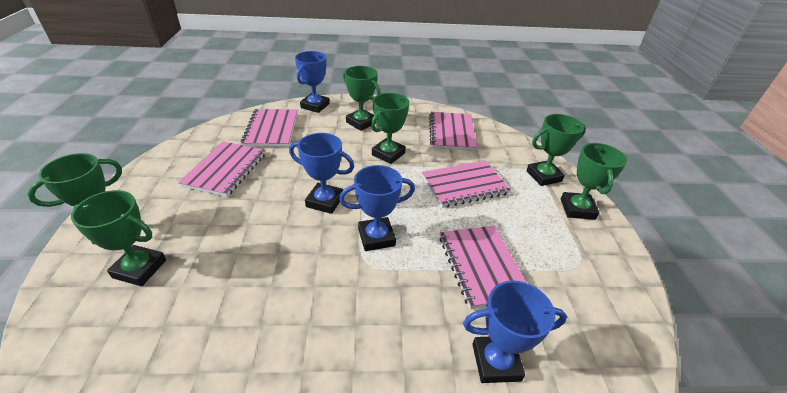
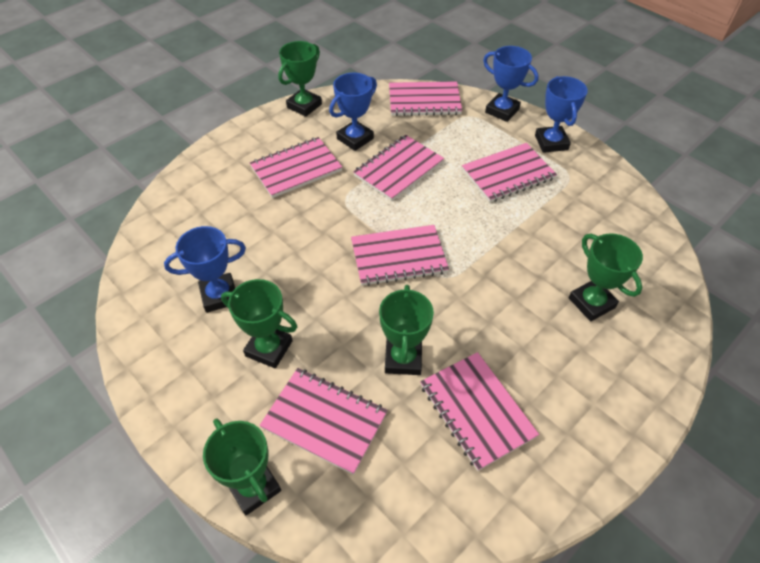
green trophy: [27,153,122,244] [71,190,166,286] [343,66,381,131] [371,93,409,164] [526,114,586,186] [561,143,627,220] = 6 -> [203,419,281,515] [221,279,297,368] [278,41,322,117] [379,285,434,375] [569,233,643,321] = 5
pink notebook: [178,141,266,197] [241,109,297,147] [422,160,511,208] [429,112,477,151] [439,226,527,309] = 5 -> [250,137,342,198] [259,368,388,475] [351,225,449,286] [353,135,444,201] [389,81,462,116] [420,352,539,471] [462,143,557,202] = 7

